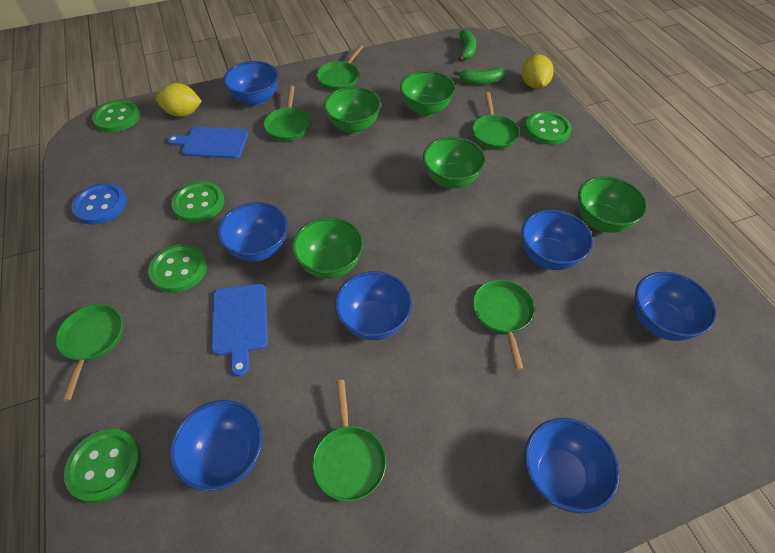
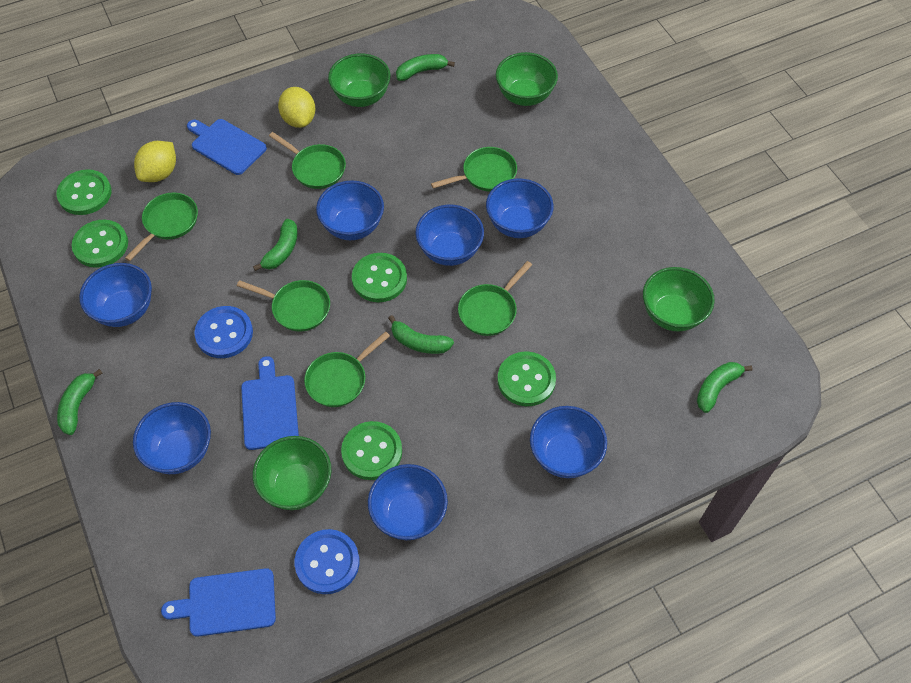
blue button: [71,183,127,224] = 1 -> [194,306,253,358] [294,529,359,594] = 2
blue cutting board: [167,127,248,159] [212,284,268,376] = 2 -> [161,568,276,637] [187,119,267,175] [241,356,299,450] = 3
green banana: [454,67,505,84] [458,30,476,61] = 2 -> [57,369,102,435] [253,219,298,271] [388,315,454,354] [396,54,455,81] [697,362,752,413] = 5
green bowl: [292,217,364,279] [324,87,381,134] [400,71,455,116] [423,137,486,188] [578,176,647,233] = 5 -> [253,436,331,510] [328,53,391,107] [496,52,558,106] [643,267,715,331] = 4

